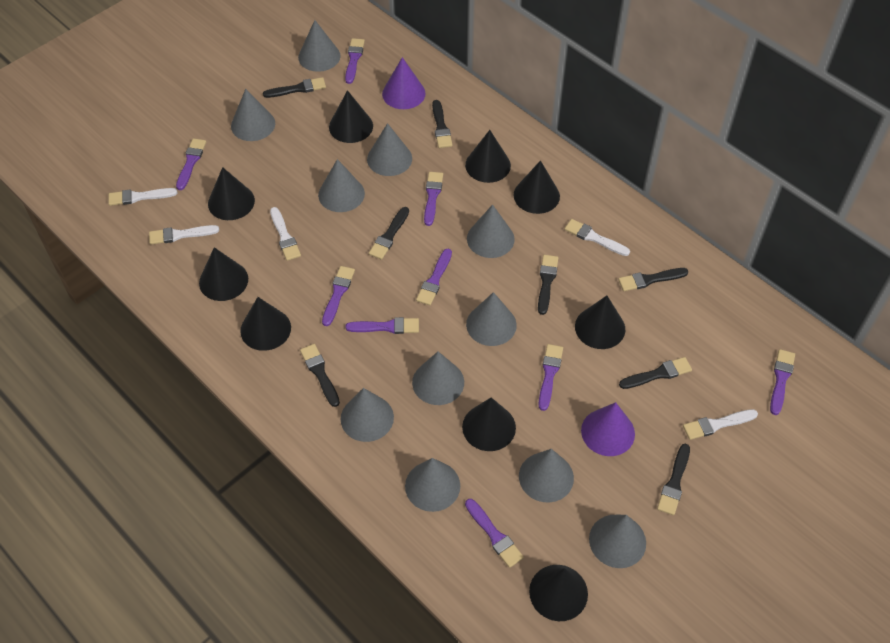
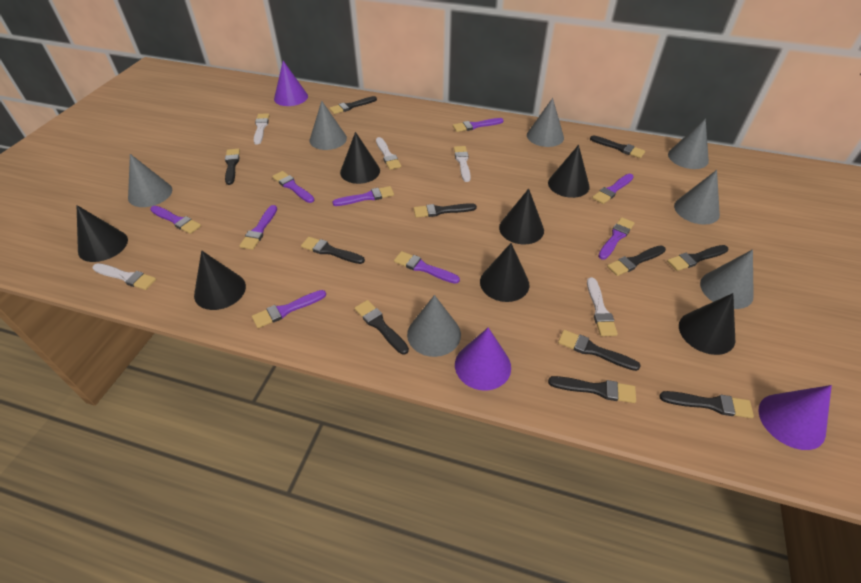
black brush: [263,77,326,98] [300,344,340,407] [369,207,409,260] [432,100,452,148] [538,255,558,315] [618,268,689,291] [619,357,692,389] [657,444,690,515] = 8 -> [225,149,240,185] [301,237,365,264] [329,96,377,114] [355,300,409,354] [414,203,477,218] [548,376,636,403] [558,330,641,371] [590,135,645,158] [607,245,666,276] [659,391,754,418] [667,245,728,271] = 11
black cone: [199,247,248,301] [208,167,255,220] [240,297,291,351] [329,90,373,143] [462,397,516,451] [465,130,511,183] [513,160,560,214] [529,565,588,621] [575,296,625,349] = 9 -> [77,205,128,262] [194,250,246,310] [340,132,380,184] [480,243,529,302] [499,189,544,244] [548,145,590,198] [679,293,735,355] = 7
grey cone: [231,89,275,141] [298,20,341,72] [318,159,365,212] [341,388,394,442] [367,123,412,176] [405,458,460,512] [412,351,464,405] [466,292,517,346] [467,204,515,258] [519,449,574,503] [589,515,646,568] = 11 -> [128,154,172,207] [310,101,347,150] [407,295,461,357] [527,98,564,147] [668,118,709,169] [674,170,720,225] [700,249,754,309] = 7
purple cone: [382,57,426,109] [581,402,635,456] = 2 -> [274,61,308,106] [455,327,511,391] [758,385,832,450] = 3

